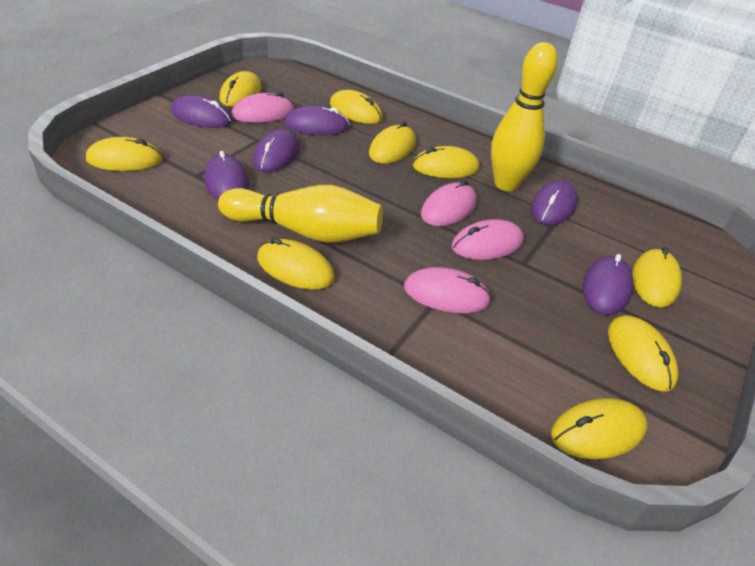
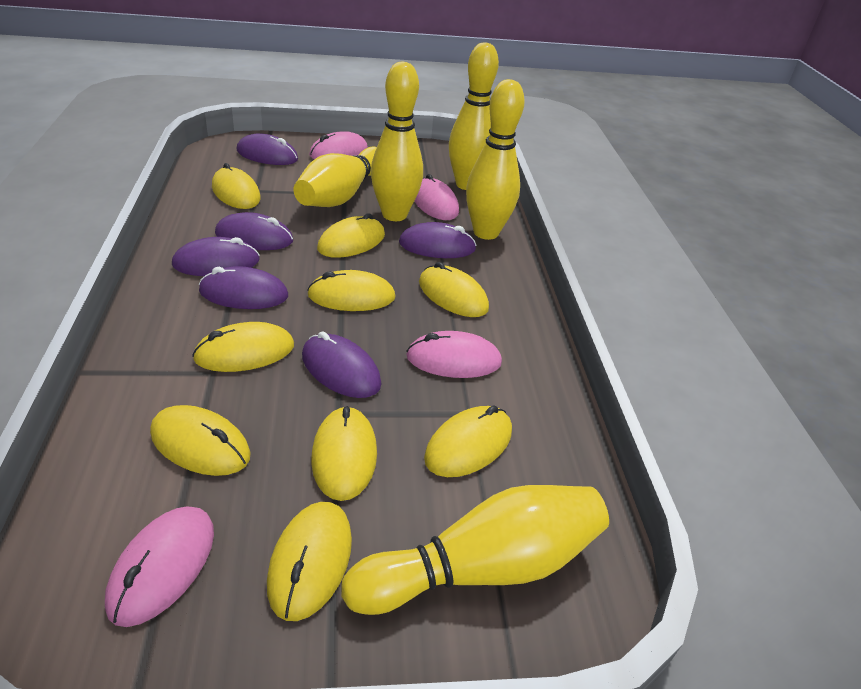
yellow bowling pin: [218,185,383,243] [491,42,558,191] = 2 -> [294,147,377,207] [341,485,609,615] [371,62,423,221] [449,42,499,190] [466,79,525,240] = 5

